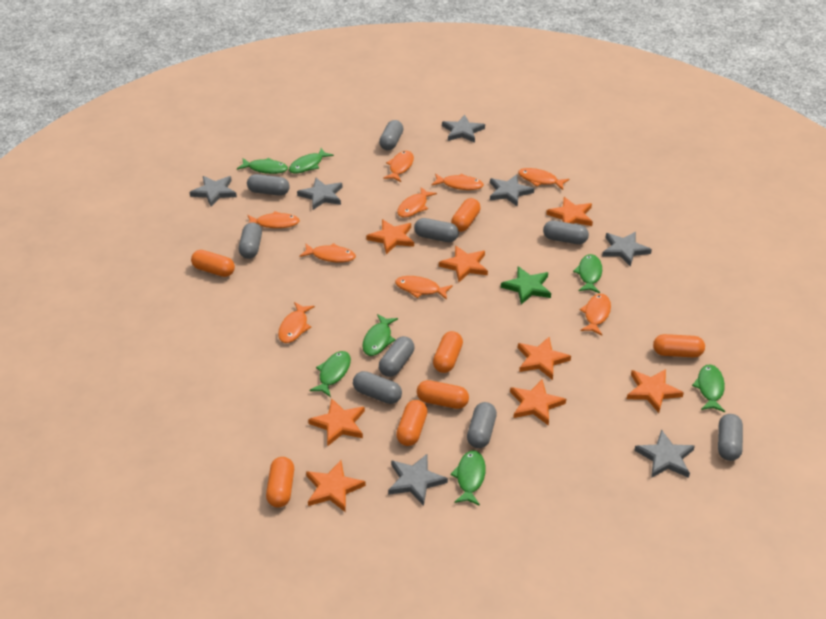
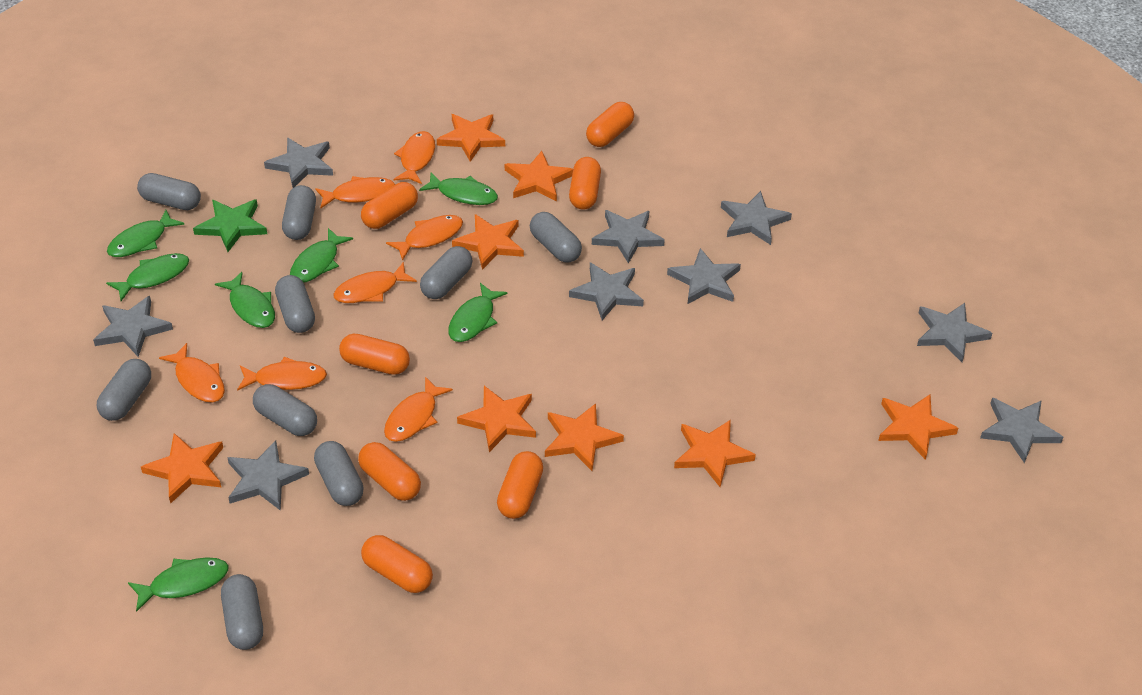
grey star: [190,176,237,207] [297,178,342,210] [388,454,448,506] [442,115,485,143] [490,174,534,207] [602,232,652,267] [634,429,695,478] = 7 -> [93,296,173,357] [227,440,309,511] [264,138,333,188] [569,263,644,320] [592,210,665,263] [667,248,741,304] [721,191,792,245] [917,303,992,362] [980,398,1063,463] = 9
orange fish: [248,211,300,228] [278,302,315,343] [300,243,356,263] [383,151,414,182] [395,276,453,300] [397,187,437,218] [431,173,484,190] [518,168,569,190] [580,294,611,335] = 9 -> [159,343,225,403] [237,357,327,391] [315,176,395,209] [333,262,417,303] [384,377,453,442] [386,215,463,261] [393,131,435,184] = 7

